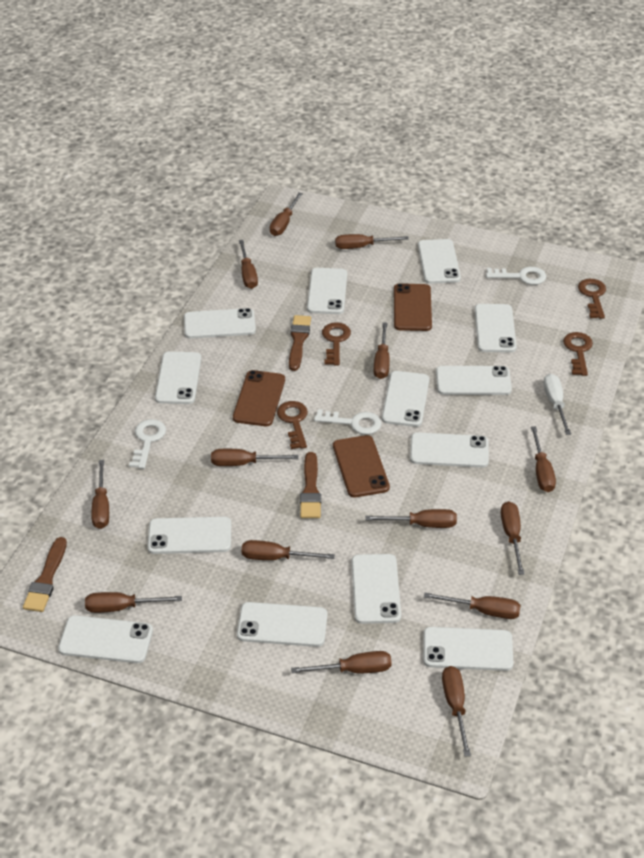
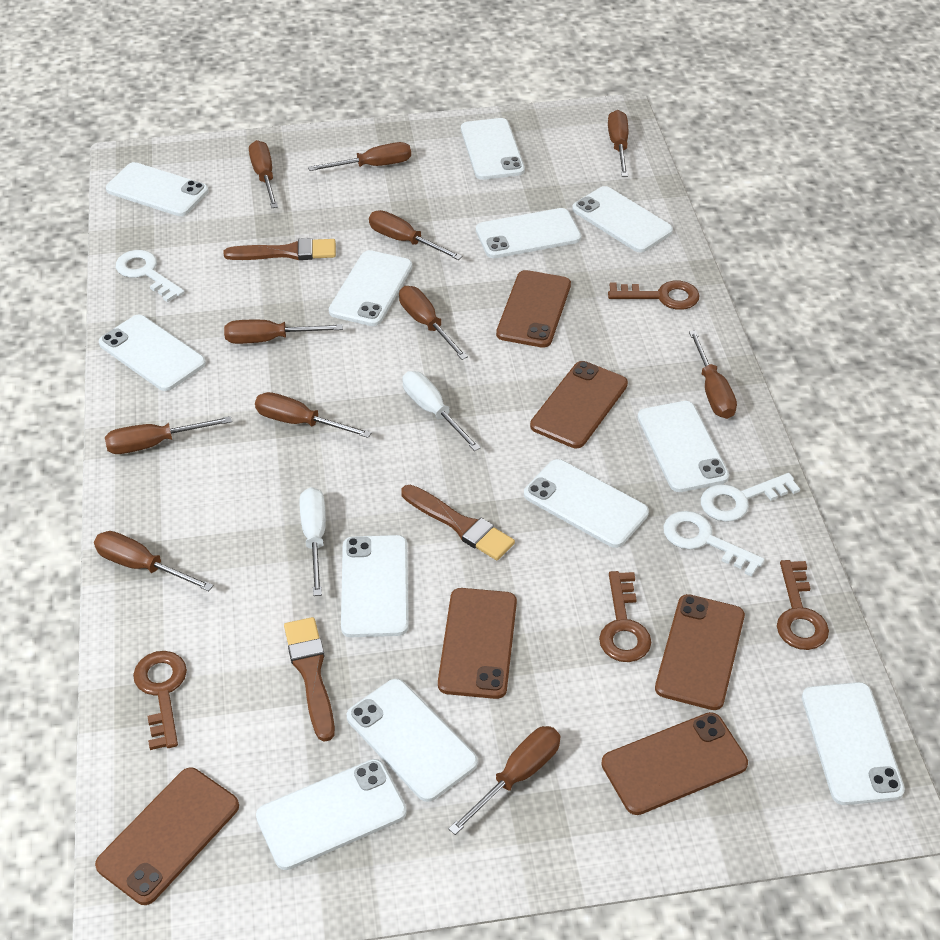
brown phone: [233,370,285,426] [333,435,390,497] [394,283,432,331] = 3 -> [95,768,239,905] [438,588,517,699] [496,270,571,348] [530,361,628,448] [601,712,748,815] [655,594,745,710] = 6
brown screwdriver: [85,592,182,613] [91,460,109,529] [211,449,298,466] [239,240,258,289] [242,540,335,560] [270,193,303,236] [291,651,392,673] [335,234,409,249] [365,509,457,528] [374,323,390,379] [424,593,520,619] [442,666,471,757] [501,501,524,575] [531,426,556,492] = 14 -> [94,531,214,591] [105,416,232,454] [224,320,343,344] [249,140,278,208] [255,392,372,438] [308,142,411,171] [369,210,463,260] [399,286,468,360] [449,726,560,835] [608,110,628,177] [689,330,737,419] = 11
white phone: [58,615,153,663] [147,517,231,554] [155,351,201,404] [184,308,256,339] [237,602,327,647] [307,268,347,314] [352,554,401,624] [382,371,429,427] [410,432,489,468] [418,239,461,284] [423,627,513,671] [436,366,512,395] [475,304,517,353] = 13 -> [99,315,206,391] [106,162,209,216] [256,759,407,870] [329,250,412,326] [341,535,409,637] [347,679,478,802] [461,118,525,180] [476,208,581,258] [524,459,649,548] [572,186,673,253] [638,401,729,492] [802,682,905,805] = 12
white screwdriver: [544,374,571,435] = 1 -> [300,487,326,596] [402,371,481,451] = 2

